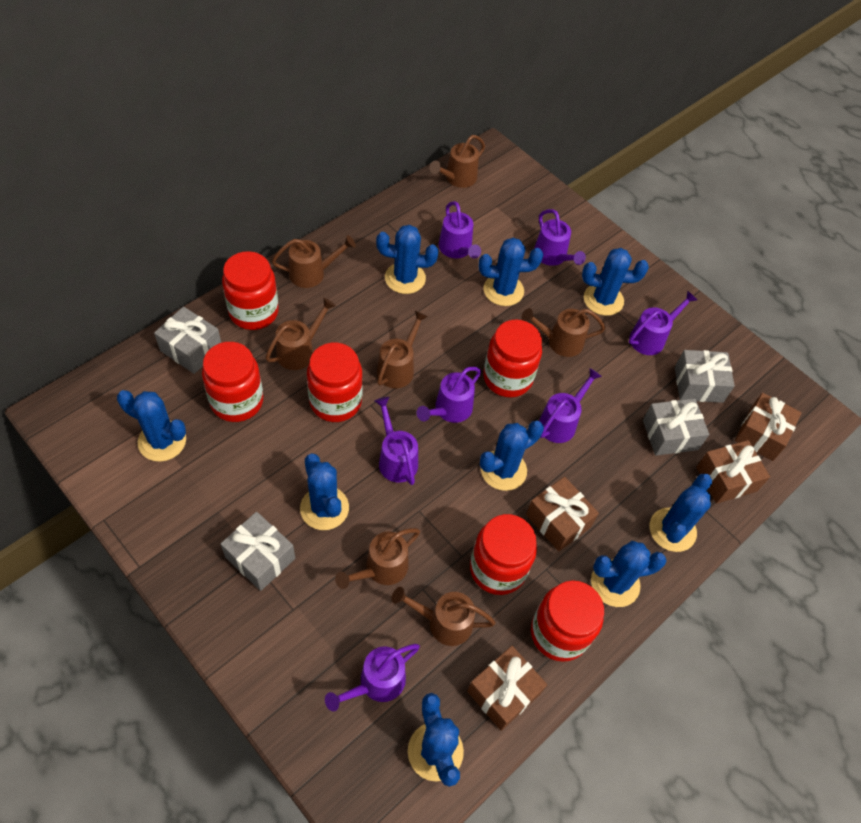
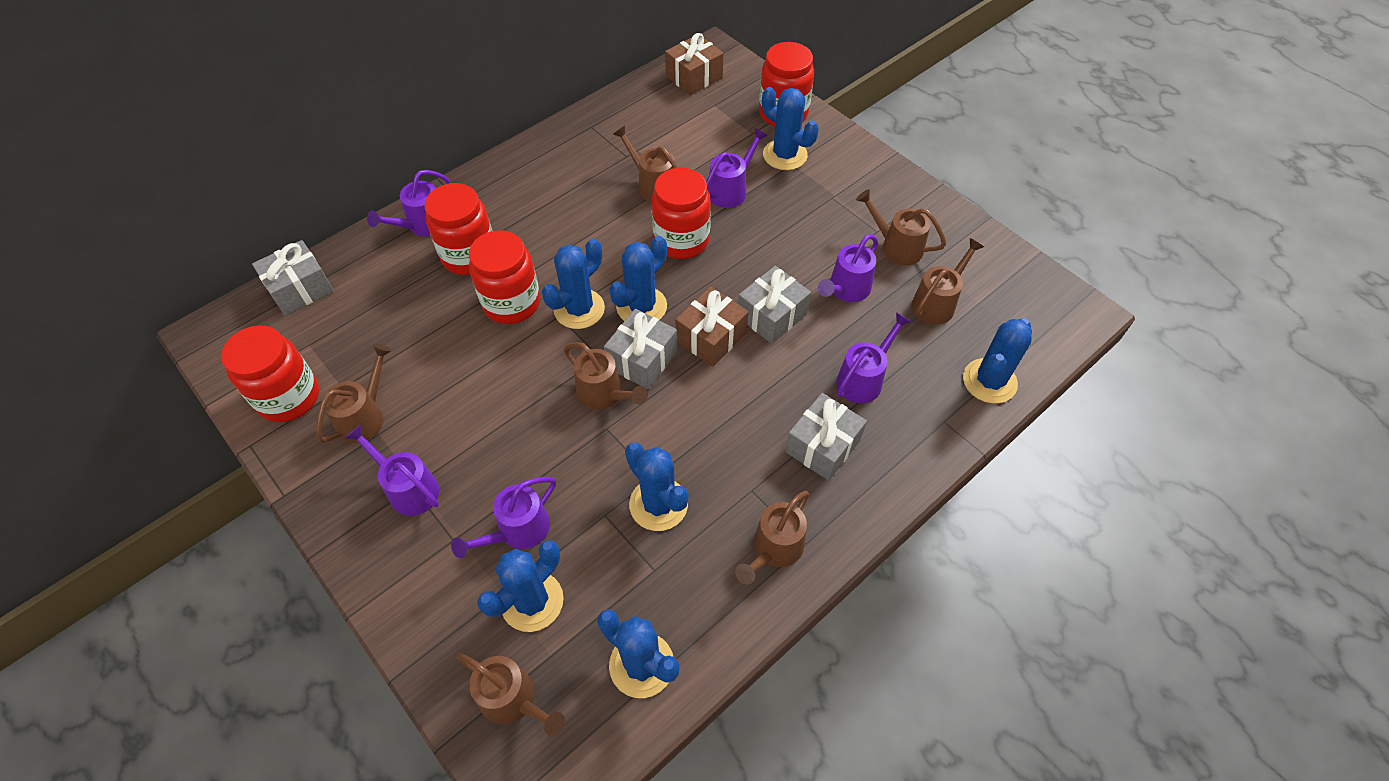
blue cactus: [117,390,186,462] [300,453,349,530] [376,225,439,294] [408,693,464,787] [479,238,543,306] [480,421,544,491] [582,248,649,316] [591,541,667,607] [650,474,712,552] = 9 -> [477,540,564,632] [542,239,605,329] [597,609,679,698] [609,236,667,321] [625,443,689,531] [762,87,819,170] [963,318,1032,403] = 7
brown gift: [467,646,547,731] [526,477,599,551] [696,440,770,504] [735,393,801,461] = 4 -> [665,33,724,95] [675,287,749,367] = 2
purple watering can: [325,644,420,712] [375,397,418,485] [417,367,481,423] [439,201,481,259] [534,209,586,266] [539,368,602,443] [629,291,697,355] = 7 -> [345,425,439,516] [367,170,450,236] [451,477,556,558] [706,128,768,208] [818,234,878,302] [836,312,911,403] = 6
red jar: [202,342,263,422] [222,251,279,330] [307,343,363,422] [470,514,537,595] [483,320,542,398] [531,580,604,662] = 6 -> [221,325,319,422] [424,183,492,275] [469,230,540,324] [651,168,711,259] [759,42,814,126] = 5

